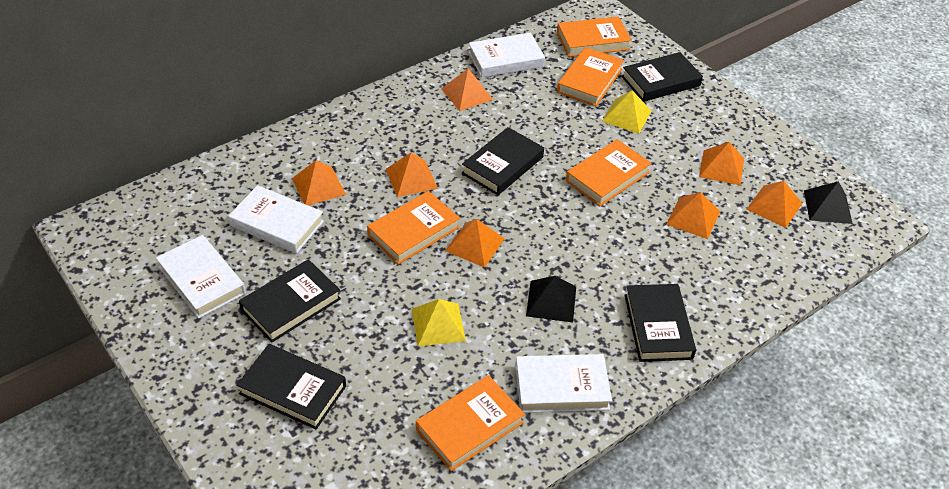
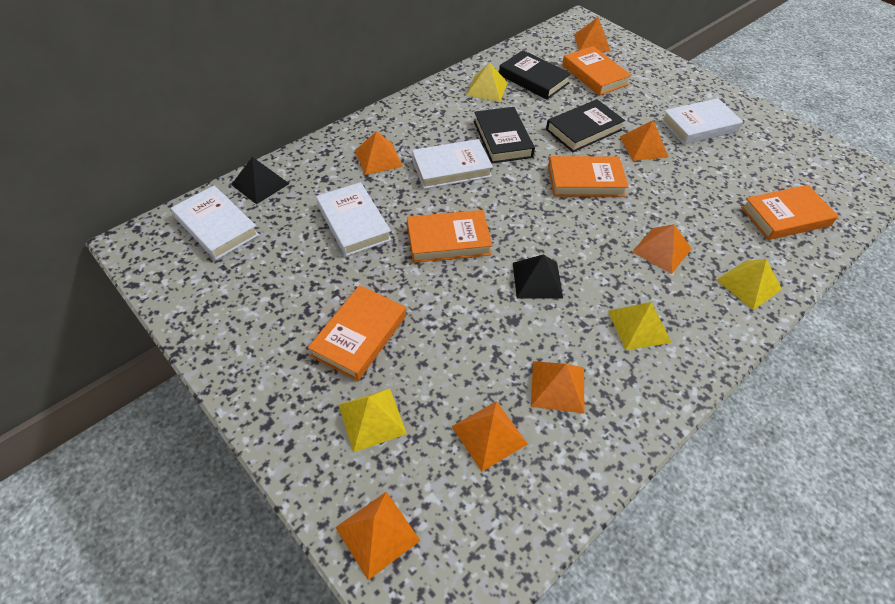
black book: [237,344,346,430] [239,259,341,343] [462,127,544,195] [622,52,703,102] [625,284,696,362] = 5 -> [474,107,535,163] [499,50,572,99] [546,99,625,152] = 3
yellow pyramid: [412,299,466,346] [602,90,652,133] = 2 -> [339,388,407,453] [466,62,508,102] [608,302,672,350] [716,259,782,310] = 4

